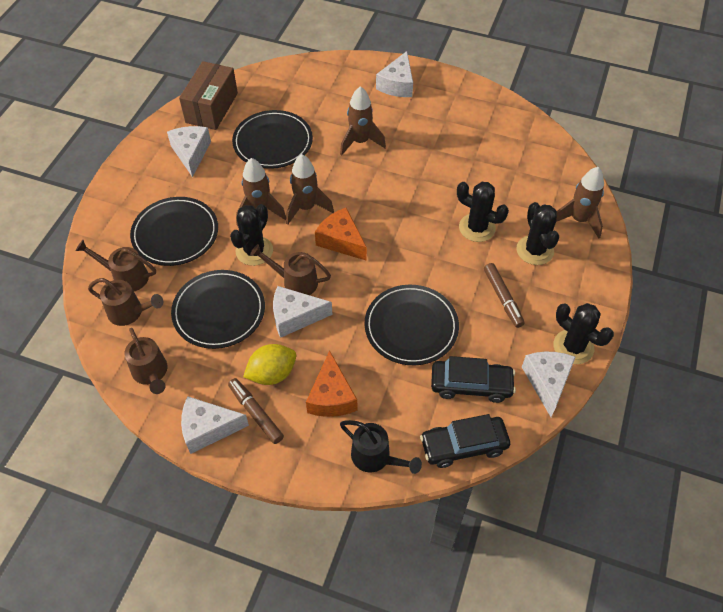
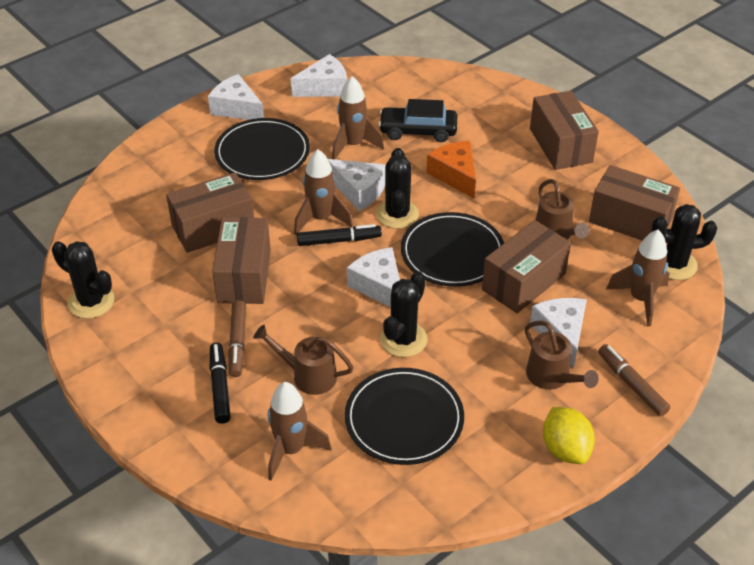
black car: [420,414,510,468] [431,356,516,403] = 2 -> [378,99,457,142] = 1
black marker: none = 0 -> [210,343,231,424] [297,224,382,246] = 2
black plate: [130,197,218,266] [171,270,265,349] [232,110,313,169] [365,285,459,365] = 4 -> [214,118,310,180] [345,368,464,465] [401,212,504,287] = 3
black watering can: [340,420,422,474] = 1 -> none = 0
brown box: [179,61,238,130] = 1 -> [166,172,254,253] [212,217,271,304] [482,220,571,313] [530,91,599,170] [589,165,680,241] = 5
brown watering can: [75,240,156,291] [88,278,163,326] [125,328,168,394] [250,244,331,295] = 4 -> [253,325,354,395] [525,321,599,389] [535,179,589,239] = 3
orange cheese: [306,351,357,417] [315,208,367,261] = 2 -> [426,141,476,198] = 1

